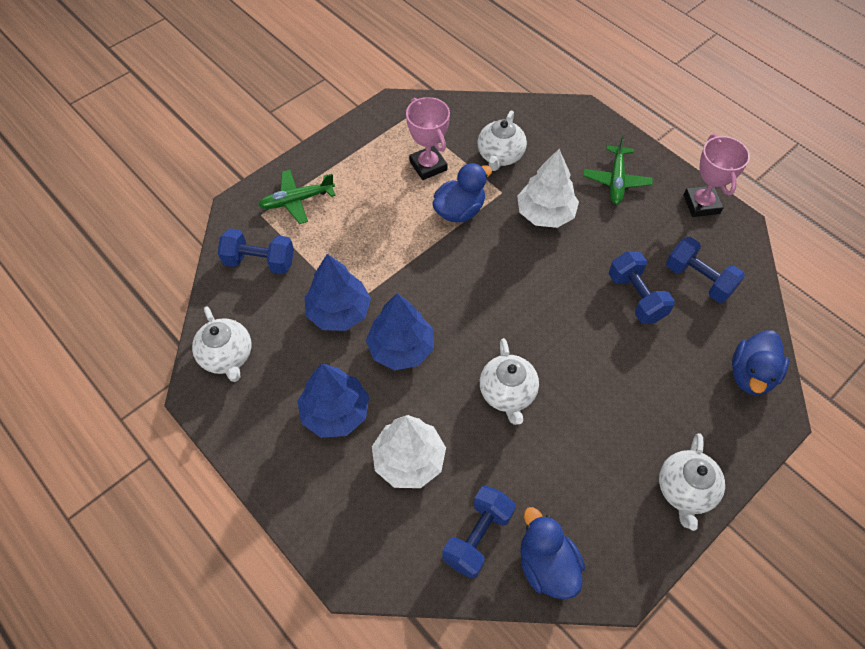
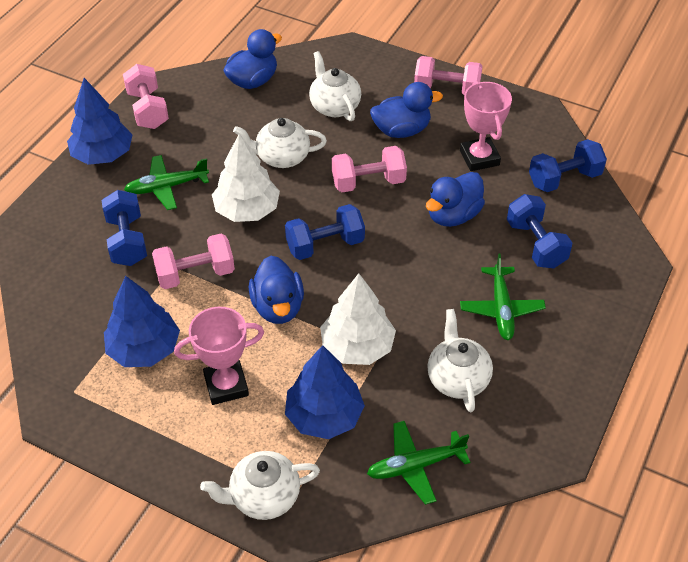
blue duck: [433,163,492,223] [520,507,585,599] [732,330,789,395] = 3 -> [223,29,282,89] [249,256,304,324] [370,82,443,138] [426,172,485,227] = 4
green plane: [258,170,336,224] [583,135,653,205] = 2 -> [124,155,209,210] [367,421,470,505] [460,253,546,340] = 3
pink dumbbell: none = 0 -> [123,64,169,129] [152,233,235,289] [332,146,407,192] [414,56,483,95] = 4

